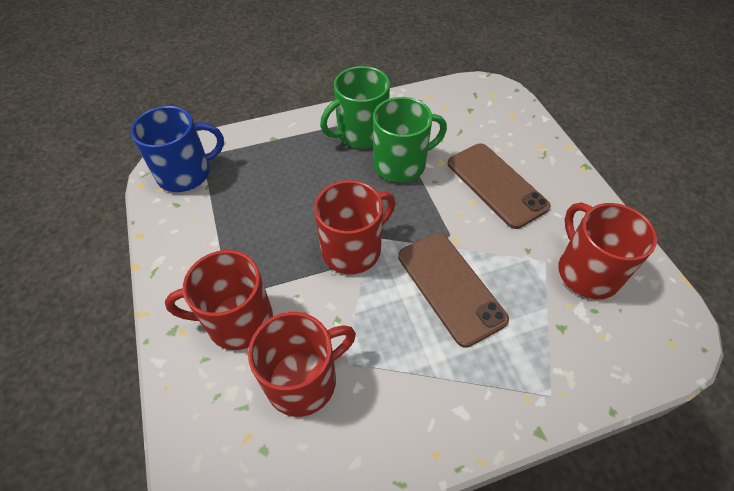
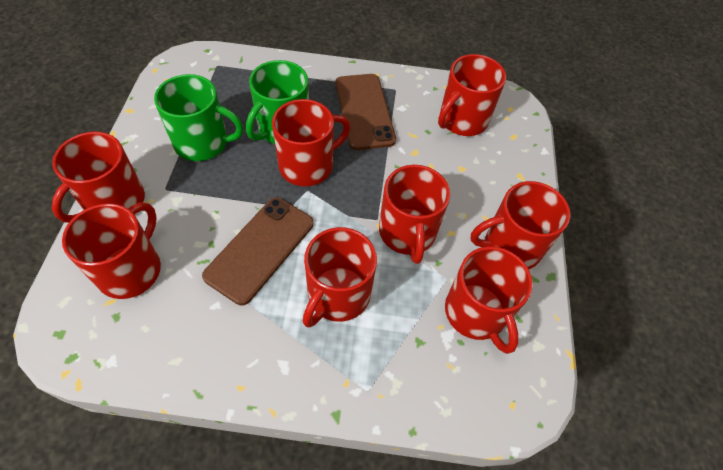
blue mug: [131,106,224,192] = 1 -> none = 0
red mug: [165,250,273,350] [248,312,356,417] [314,180,395,274] [558,202,657,299] = 4 -> [52,132,145,223] [62,202,161,299] [272,99,350,186] [303,227,377,328] [379,165,450,264] [438,54,506,136] [445,246,533,354] [471,181,570,269] = 8

